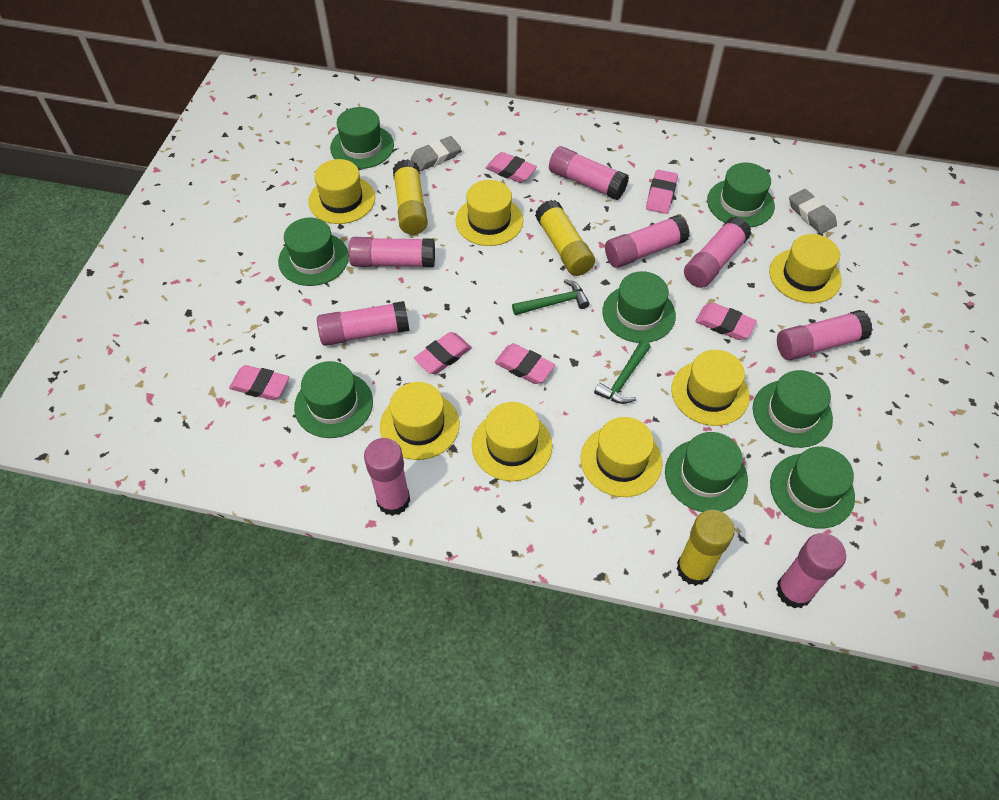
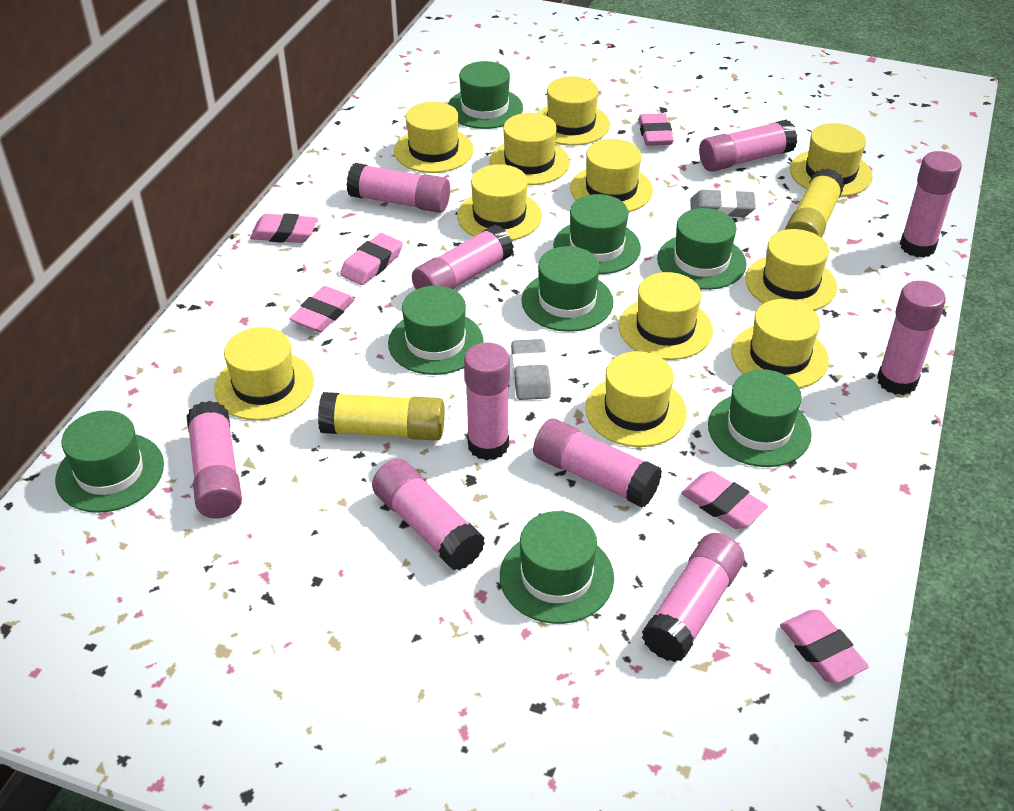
green hammer: [512,279,590,315] [594,340,650,404] = 2 -> none = 0
pink glue stick: [317,301,409,346] [349,237,435,268] [364,438,410,516] [549,146,629,200] [605,215,690,268] [684,216,751,288] [776,533,846,609] [777,310,873,360] = 8 -> [186,401,242,518] [347,163,450,213] [372,459,485,570] [412,224,514,290] [464,342,510,461] [533,419,662,507] [642,533,744,662] [699,120,797,172] [877,281,946,395] [900,151,962,258] = 10
yellow glue stick: [393,159,428,235] [535,200,595,276] [676,510,735,586] = 3 -> [318,392,445,441] [785,168,844,238] = 2
yellow hat: [308,159,375,224] [380,382,459,460] [455,180,523,246] [472,402,552,481] [581,417,663,497] [671,350,750,426] [769,234,842,303] = 7 -> [214,327,314,421] [394,102,474,173] [457,164,542,240] [490,113,570,185] [538,77,610,146] [570,139,653,212] [585,351,687,447] [619,272,713,360] [731,299,829,388] [745,229,837,311] [790,123,873,197] = 11

